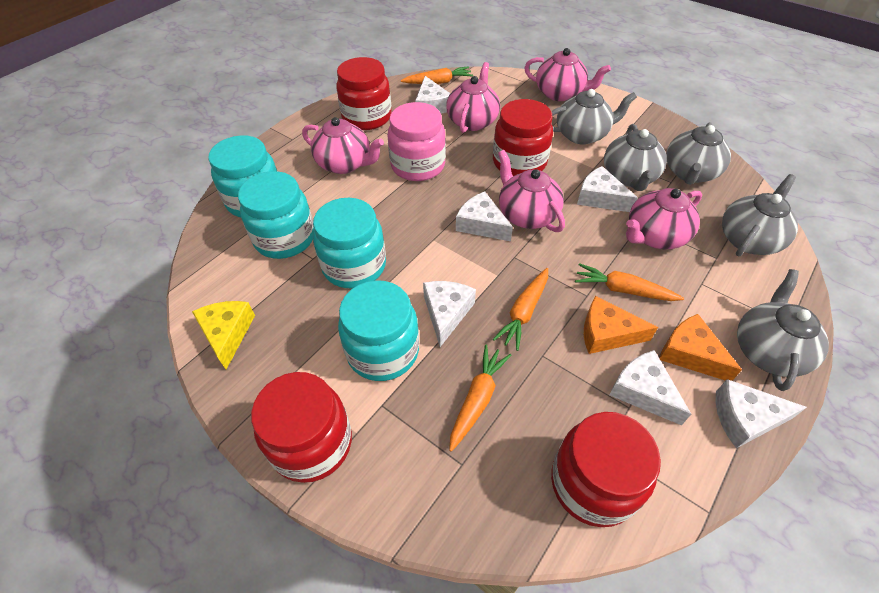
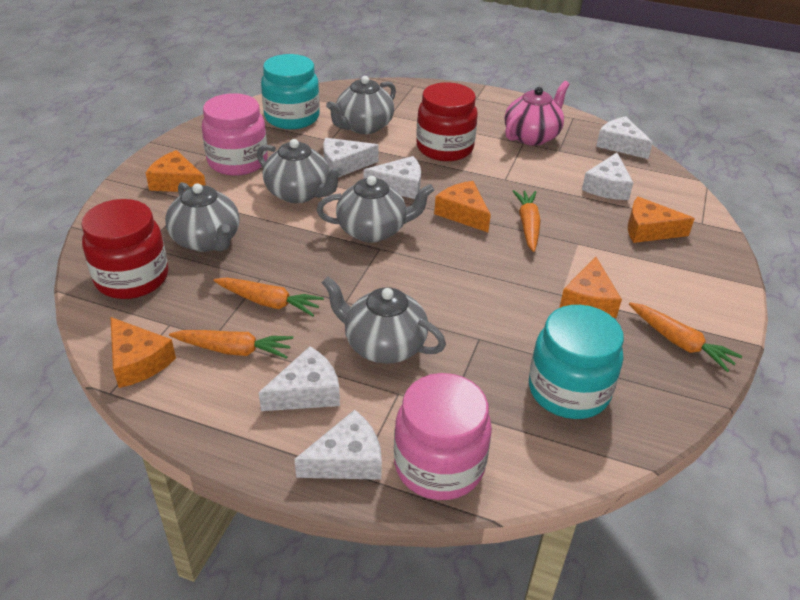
orange cheese: [584,296,658,354] [659,314,742,381] = 2 -> [110,317,176,388] [146,150,206,192] [434,181,491,232] [560,257,622,318] [628,197,695,243] = 5
pink jar: [387,102,446,181] = 1 -> [202,93,268,176] [394,373,492,500] = 2
pink teapot: [302,117,384,174] [446,62,500,133] [498,150,565,232] [524,48,611,101] [626,188,702,249] = 5 -> [504,81,569,146] = 1
red jar: [251,372,352,483] [336,57,392,130] [493,99,553,176] [551,412,661,527] = 4 -> [81,199,168,299] [416,82,478,161] = 2
turquoise jar: [208,135,277,217] [238,171,314,259] [313,198,386,288] [338,280,419,381] = 4 -> [261,54,320,129] [529,305,624,419] = 2
yellow cheese: [192,301,255,369] = 1 -> none = 0

